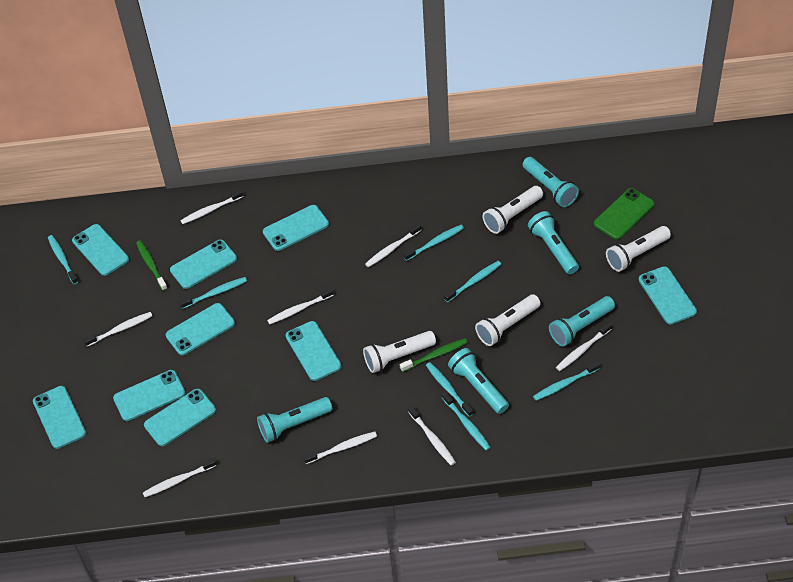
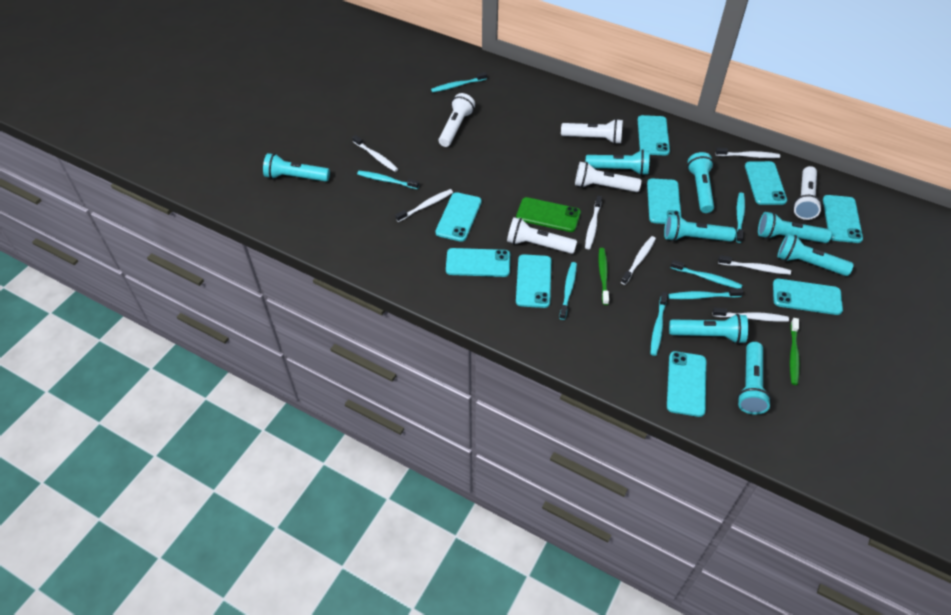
turquoise flashlight: [257,397,332,443] [448,348,509,414] [522,157,579,207] [528,211,579,274] [549,296,615,347] = 5 -> [263,153,330,182] [585,149,650,175] [664,214,736,242] [669,314,748,344] [687,152,714,213] [737,342,771,414] [758,212,832,243] [777,234,854,276] = 8
white flashlight: [363,331,436,373] [475,294,541,346] [483,186,543,234] [606,226,671,272] = 4 -> [439,93,475,147] [507,217,577,254] [561,119,623,144] [575,162,641,192] [793,166,822,220] = 5
white toothbrush: [83,312,152,347] [143,458,216,497] [180,189,244,224] [267,288,334,324] [303,431,377,464] [365,223,421,267] [408,405,456,466] [556,322,612,371] = 8 -> [352,135,398,172] [395,189,453,222] [585,196,602,249] [621,236,656,285] [713,308,789,322] [716,148,780,158] [718,255,791,275] = 7

